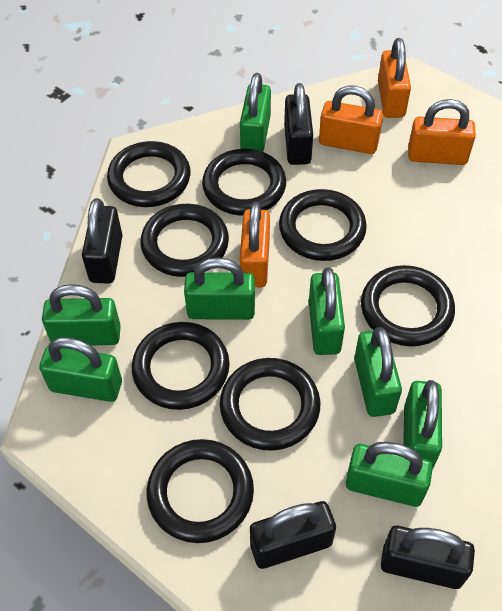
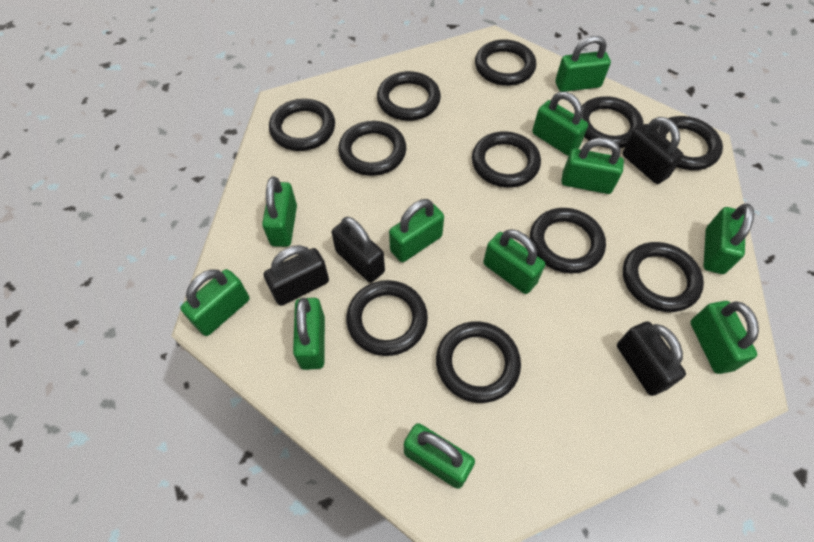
black ring: [107,141,190,207] [132,322,230,410] [140,204,229,277] [147,439,254,543] [202,149,286,216] [220,358,320,451] [279,189,367,261] [361,265,455,346] = 8 -> [269,99,335,151] [338,121,406,176] [346,280,428,356] [377,71,441,121] [436,321,521,403] [472,131,541,188] [475,39,536,86] [530,208,606,274] [581,96,644,148] [623,242,704,312] [655,116,723,170] = 11
green padlock: [39,337,122,402] [42,284,121,345] [184,258,255,320] [240,73,271,152] [309,267,345,355] [346,442,433,507] [354,327,402,417] [403,380,442,468] = 8 -> [180,269,250,336] [262,177,297,247] [293,298,325,370] [389,199,444,262] [404,423,475,489] [483,229,545,294] [532,92,588,156] [555,36,611,92] [561,138,624,194] [691,301,759,374] [704,204,754,274] = 11
orange padlock: [240,202,270,288] [319,86,383,154] [378,38,411,118] [408,99,476,165] = 4 -> none = 0

